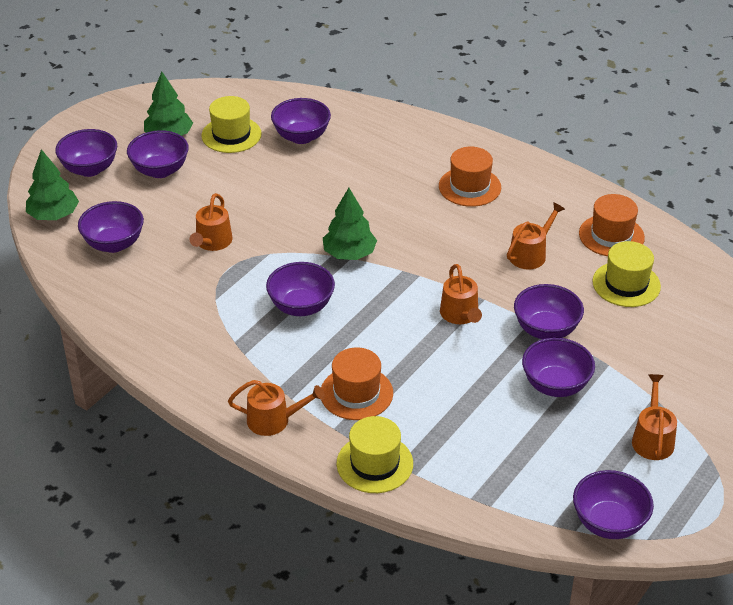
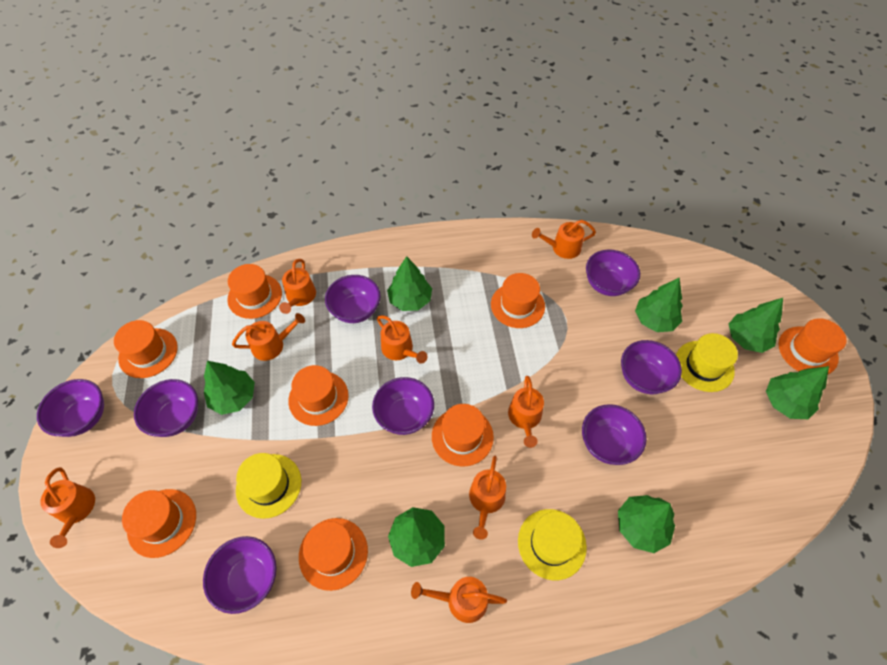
green tree: [26,149,79,220] [144,72,193,136] [323,188,377,260] = 3 -> [204,361,255,415] [387,256,432,311] [388,507,445,567] [618,495,675,553] [635,278,683,332] [729,298,783,353] [766,366,829,419] = 7
orange hat: [321,347,393,420] [439,147,501,207] [579,194,645,256] = 3 -> [114,320,178,378] [122,489,196,558] [227,264,282,319] [288,365,349,426] [299,518,368,591] [432,404,494,467] [491,273,545,328] [778,318,847,374] = 8
orange watering can: [190,193,233,251] [228,380,325,436] [440,264,482,324] [507,202,565,269] [632,374,677,460] = 5 -> [40,467,95,548] [232,313,305,361] [279,259,316,314] [377,315,427,364] [411,577,507,623] [469,456,506,540] [508,376,544,448] [532,220,596,259] = 8

